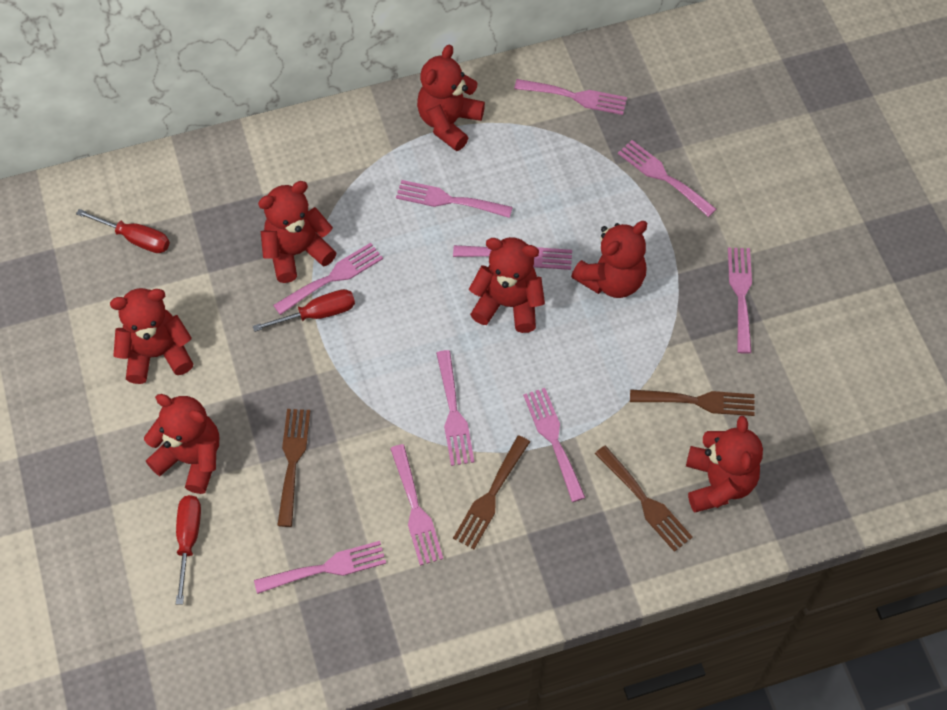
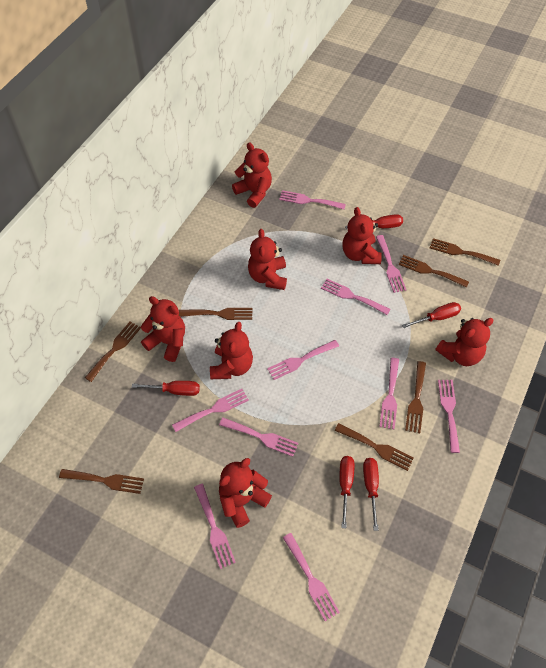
brown fork: [277,409,310,527] [453,435,530,549] [595,446,693,552] [630,389,755,416] = 4 -> [59,469,144,494] [85,322,141,382] [179,308,252,320] [334,423,414,471] [399,255,469,288] [405,361,426,433] [430,238,500,266] = 7
red screwdriver: [76,209,170,253] [176,495,201,605] [253,289,355,332] = 3 -> [132,381,200,396] [339,456,355,529] [345,214,403,229] [363,458,379,531] [402,302,461,328] = 5

